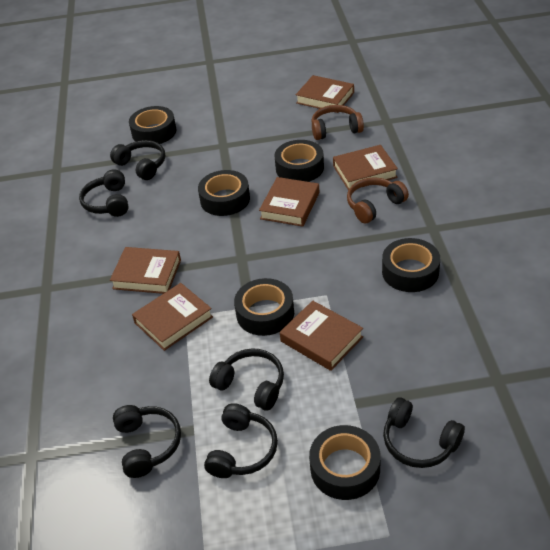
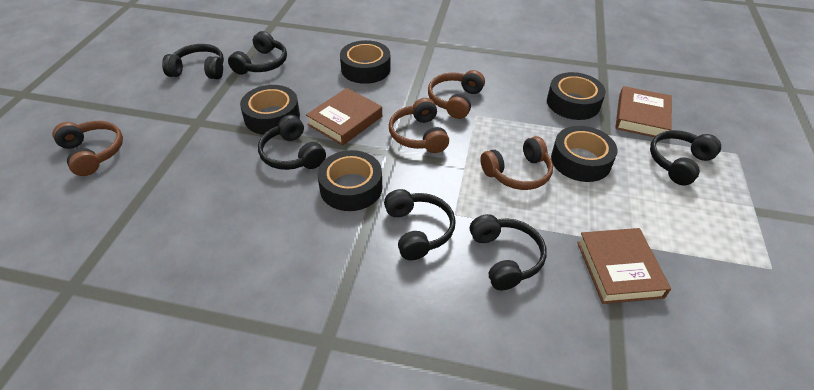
black tape: [129,106,176,144] [198,170,250,216] [234,278,294,336] [274,140,324,182] [309,425,381,500] [382,238,440,292] = 6 -> [240,85,300,135] [318,150,382,211] [340,40,391,84] [547,72,606,120] [551,126,618,182] = 5
brown book: [110,247,181,294] [132,283,213,351] [259,177,320,227] [280,301,363,371] [296,75,354,113] [333,145,398,190] = 6 -> [306,88,382,146] [577,228,671,304] [615,86,672,140] = 3
brown headphones: [312,105,364,140] [347,177,409,224] = 2 -> [53,121,123,176] [389,98,449,153] [428,70,485,119] [480,136,553,190] = 4

